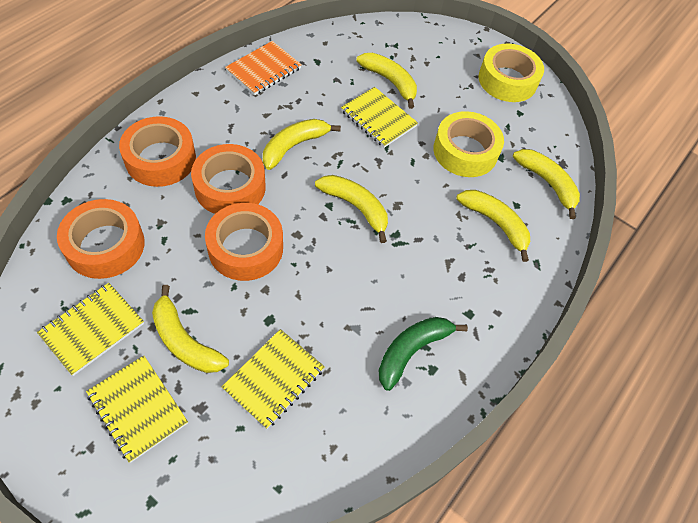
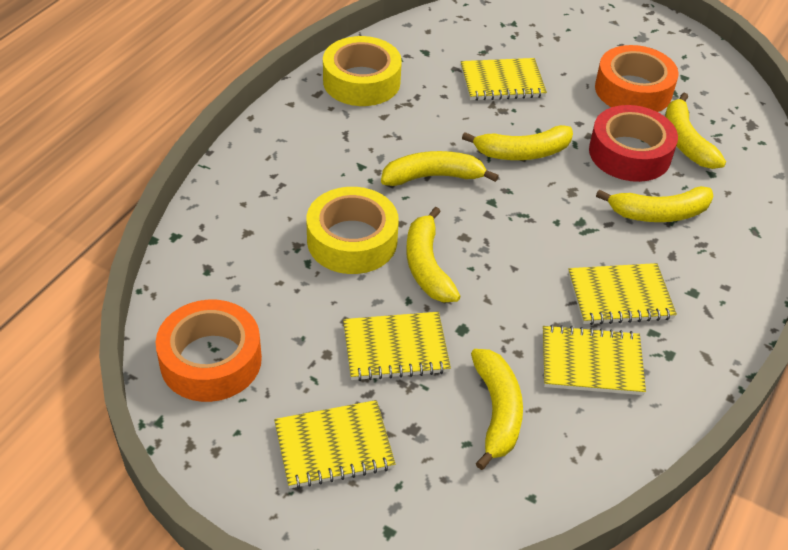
green banana: [379,317,468,391] = 1 -> none = 0
orange notebook: [225,41,302,95] = 1 -> none = 0
orange tape: [57,199,145,279] [119,116,196,187] [191,144,266,214] [205,203,283,281] = 4 -> [156,300,262,402] [595,45,679,112] = 2
red tape: none = 0 -> [589,105,678,182] = 1
yellow notebook: [37,283,144,376] [86,355,188,463] [222,329,325,429] [341,87,418,148] = 4 -> [274,400,396,489] [343,312,451,381] [461,58,547,101] [543,324,646,395] [568,263,677,325] = 5

